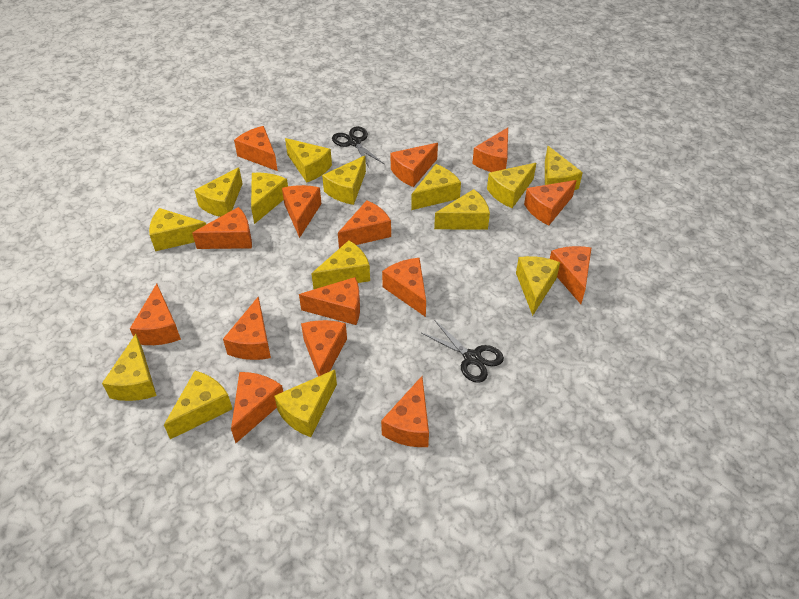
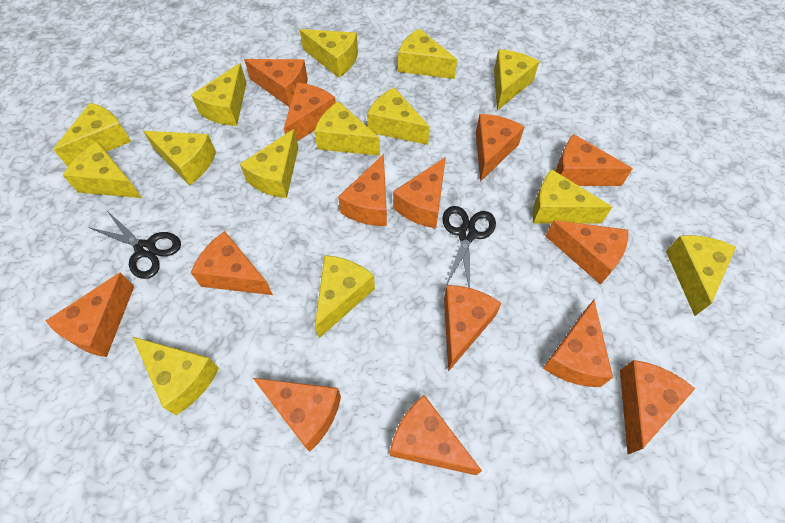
orange cheese: [130,284,181,345] [192,207,252,249] [223,297,271,360] [231,372,283,443] [234,126,278,171] [282,185,322,238] [299,277,360,325] [301,320,347,377] [338,200,391,248] [381,376,429,447] [382,258,426,317] [391,143,438,187] [472,127,508,172] [524,180,577,225] [550,246,591,304] = 15 -> [46,272,134,357] [191,231,273,295] [244,59,308,107] [253,378,341,452] [284,83,336,141] [338,154,387,226] [390,395,482,475] [393,157,446,228] [444,285,502,372] [476,114,525,182] [543,300,613,387] [546,220,628,284] [556,134,633,186] [620,360,695,454] = 14

